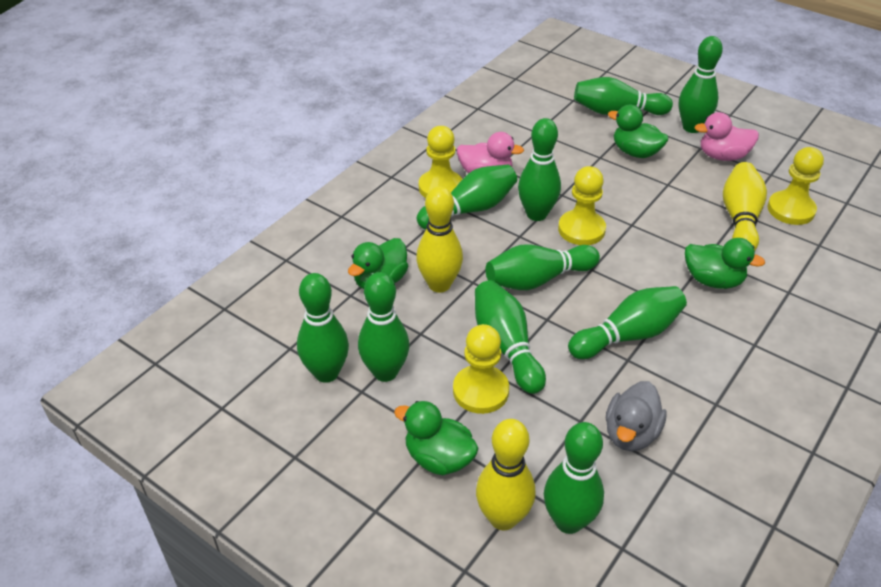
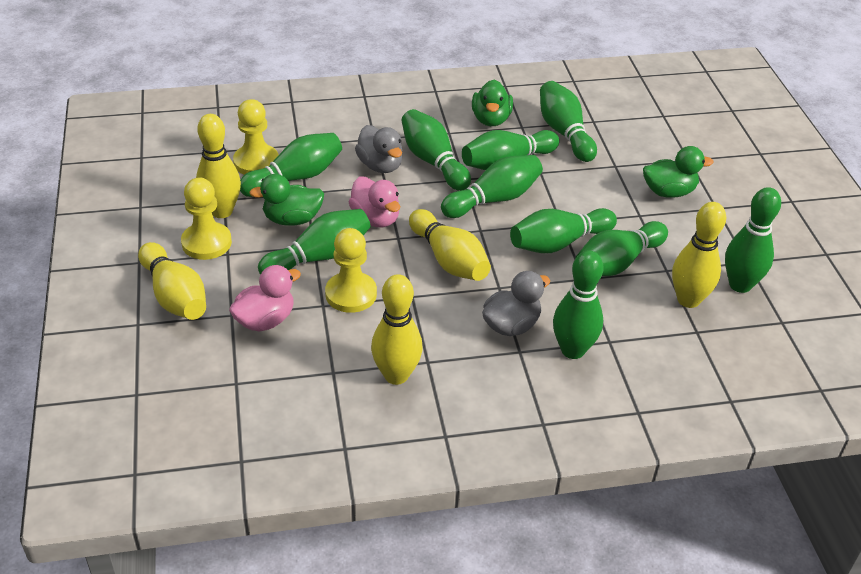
green duck: [348,238,408,289] [394,401,479,475] [608,105,668,158] [685,238,765,289] = 4 -> [249,174,324,226] [472,80,513,126] [643,146,713,198] = 3
grey duck: [606,381,667,451] = 1 -> [355,125,402,173] [482,271,551,336] = 2
yellow bowling pin: [416,186,463,293] [476,419,535,530] [723,162,767,251] = 3 -> [138,242,206,320] [196,114,241,218] [371,274,423,385] [409,209,491,281] [672,202,726,308] = 5
yellow pawn: [419,126,462,198] [453,324,509,414] [558,166,606,245] [767,147,824,225] = 4 -> [181,178,232,260] [233,99,279,175] [325,228,377,313] = 3

